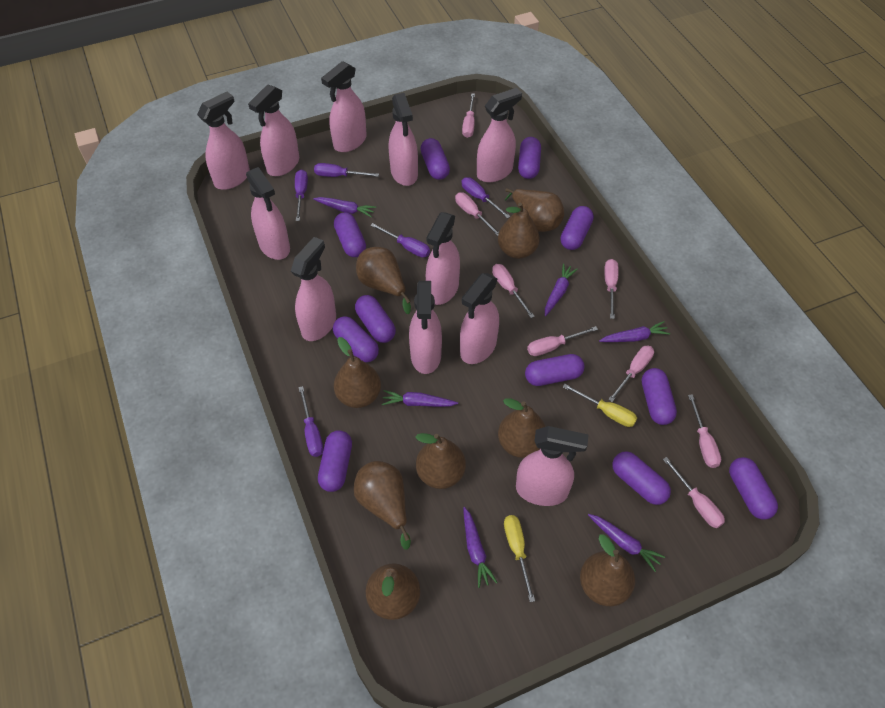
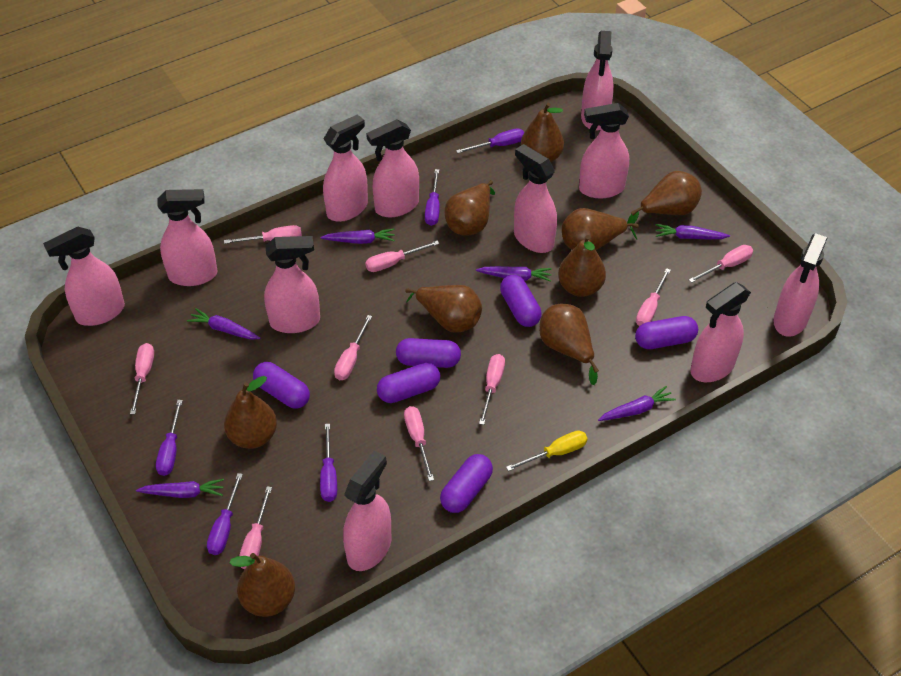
pink screwdriver: [455,192,499,236] [462,93,475,138] [492,264,535,318] [527,326,598,356] [604,259,619,319] [608,346,654,402] [663,457,725,528] [688,394,721,468] = 8 -> [130,343,154,414] [224,225,302,244] [239,486,272,569] [334,315,372,380] [365,240,439,272] [404,406,434,481] [479,354,505,425] [636,268,671,326] [689,245,753,283] = 9
purple capsule: [318,430,352,492] [333,316,379,362] [334,212,366,257] [355,295,396,343] [421,138,450,180] [518,137,541,179] [525,354,585,386] [560,206,594,250] [612,451,671,505] [642,368,677,425] [729,457,778,519] = 11 -> [253,362,310,409] [377,363,440,403] [396,338,461,368] [440,454,493,513] [500,275,542,327] [635,316,698,349] = 6
yellow screwdriver: [504,515,535,602] [563,384,637,427] = 2 -> [506,431,588,471] = 1

